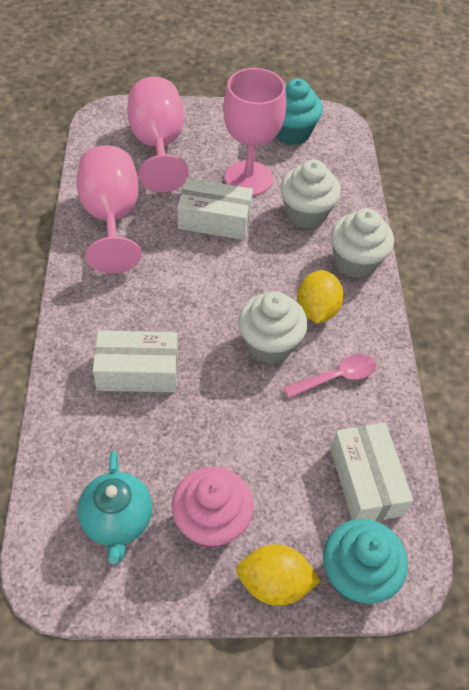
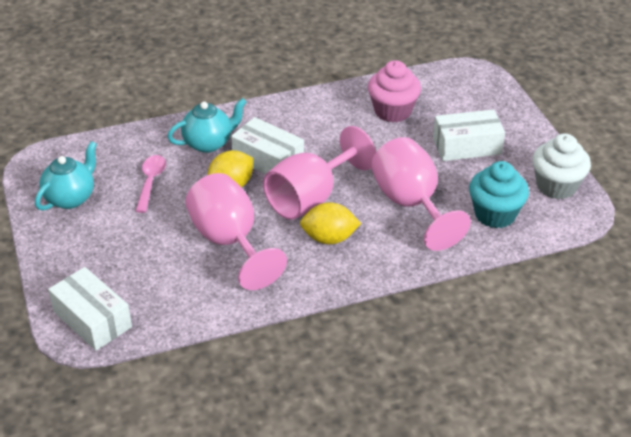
turquoise cupcake: [276,78,323,145] [323,519,408,604] = 2 -> [469,161,529,228] = 1
turquoise teapot: [78,451,153,564] = 1 -> [35,141,97,211] [167,98,246,153] = 2
white cupcake: [238,291,308,364] [280,159,341,228] [331,208,394,278] = 3 -> [532,133,591,199] = 1

